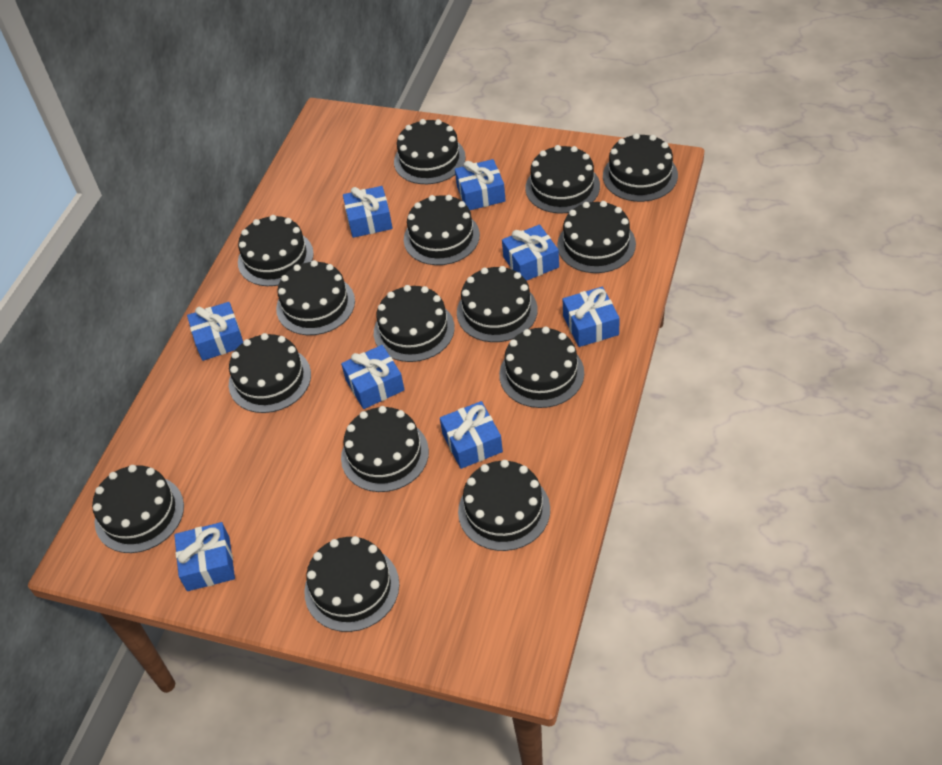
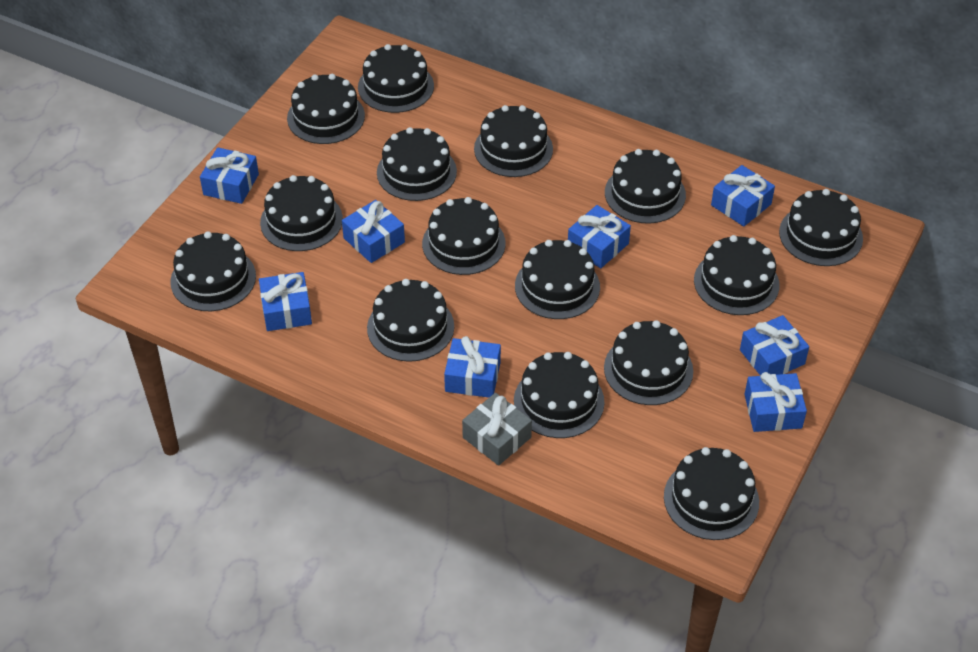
grey gift: none = 0 -> [462,393,532,466] = 1

